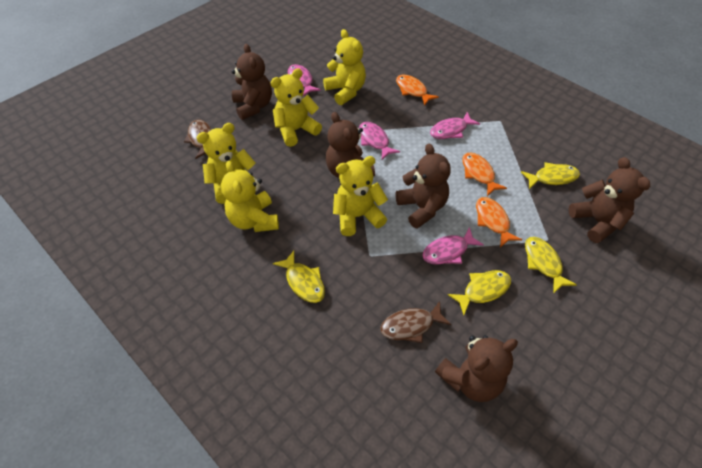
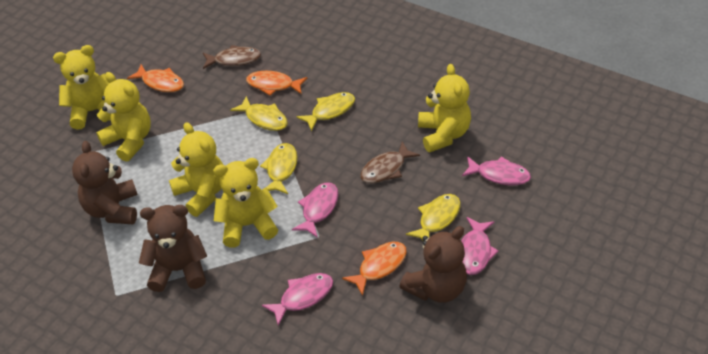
brown teddy bear: [232,44,272,120] [326,112,375,178] [395,144,451,229] [435,335,518,402] [569,157,650,243] = 5 -> [72,141,138,224] [139,205,207,292] [399,226,467,303] = 3

